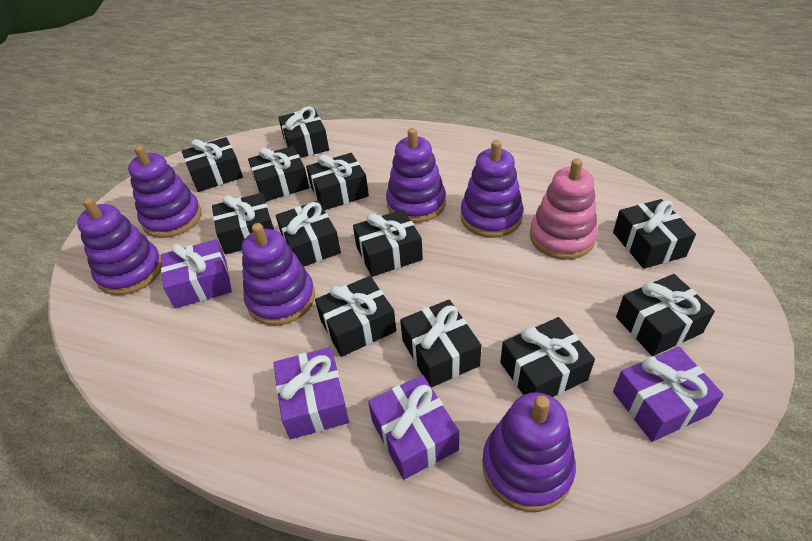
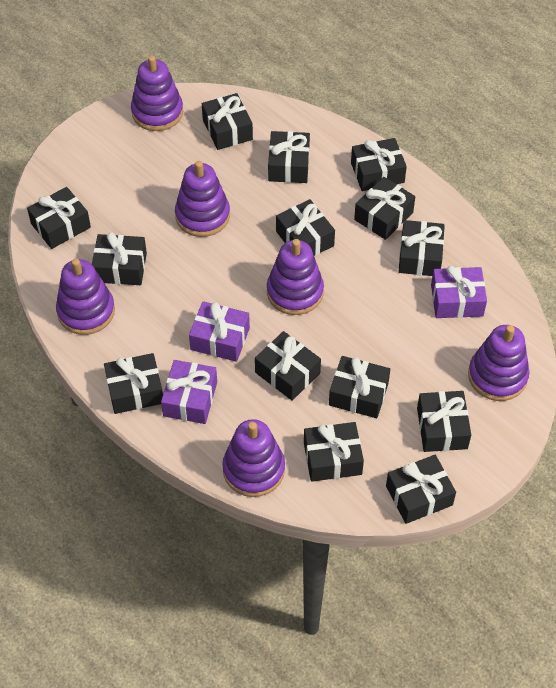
black gift: [182,137,243,192] [212,193,274,255] [248,146,309,201] [276,201,341,266] [278,106,329,158] [306,153,369,210] [315,276,396,357] [353,209,423,277] [400,299,481,388] [500,317,595,397] [613,199,696,269] [616,274,715,356] = 12 -> [27,187,91,249] [92,232,147,285] [104,353,163,414] [202,93,253,150] [255,331,321,401] [268,131,310,183] [276,199,335,256] [304,422,364,482] [329,356,390,418] [351,138,407,191] [354,177,415,240] [386,455,456,524] [398,220,445,276] [417,391,471,452] = 14
pink stacking toy: [530,159,598,260] = 1 -> none = 0
purple gift: [161,239,232,308] [273,347,349,439] [368,375,459,480] [613,347,724,442] = 4 -> [161,360,217,424] [189,301,250,362] [431,266,487,318] = 3

